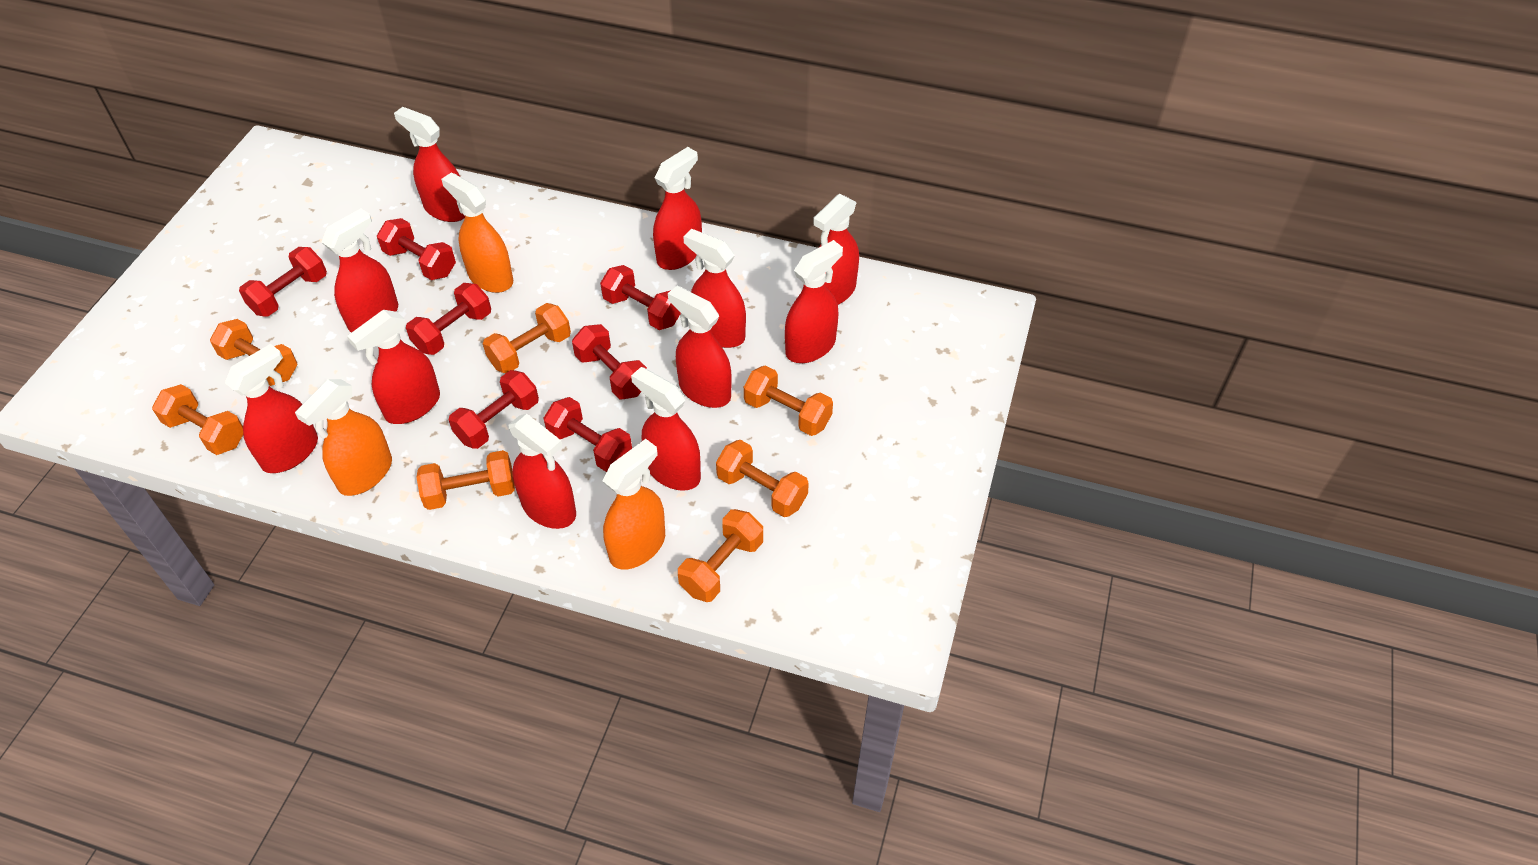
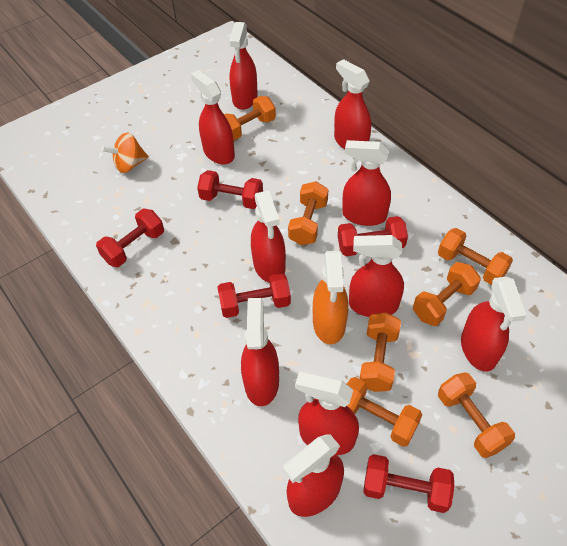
orange spinning top: none = 0 -> [101,132,148,173] = 1
orange spray bottle: [295,379,392,496] [441,172,513,293] [602,439,665,570] = 3 -> [313,251,348,344] = 1
red dumbbell: [239,247,327,317] [377,218,456,280] [406,283,491,355] [449,370,539,449] [543,397,632,472] [572,324,647,400] [600,265,681,330] = 7 -> [96,209,164,267] [197,170,263,209] [218,272,291,318] [338,216,408,256] [363,454,455,513] = 5
red spray bottle: [225,344,318,473] [322,209,398,332] [347,310,440,424] [394,107,465,222] [509,414,576,529] [631,367,701,491] [653,147,702,270] [668,286,732,408] [683,229,746,348] [785,240,843,363] [813,194,859,305] = 11 -> [191,70,235,165] [229,22,258,110] [241,298,279,406] [251,191,286,283] [283,434,344,517] [295,371,359,455] [334,59,371,149] [342,140,391,226] [349,235,404,317] [461,276,527,371] = 10

